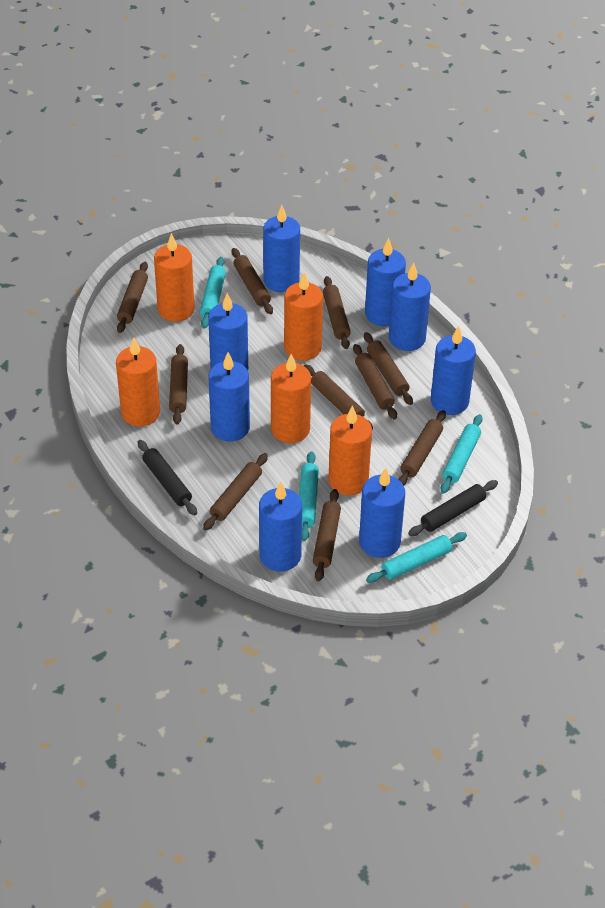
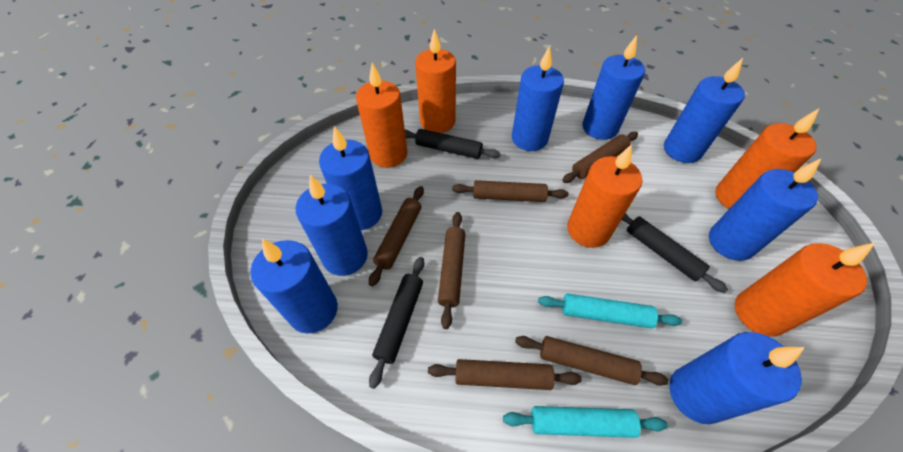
black rolling pin: [138,440,197,515] [408,480,498,536] = 2 -> [369,257,424,389] [405,129,501,159] [621,213,728,293] = 3
brown rolling pin: [117,262,148,333] [169,344,188,424] [203,453,268,530] [232,248,273,314] [304,364,373,429] [313,489,341,581] [323,276,351,349] [353,344,397,419] [364,332,413,405] [398,410,446,486] = 10 -> [369,186,424,286] [428,359,582,390] [438,212,465,329] [453,180,568,202] [515,336,669,386] [562,132,638,183] = 6
turquoise rolling pin: [200,257,226,328] [299,451,319,541] [366,532,467,583] [441,414,483,494] = 4 -> [503,406,668,438] [538,293,682,328] = 2

